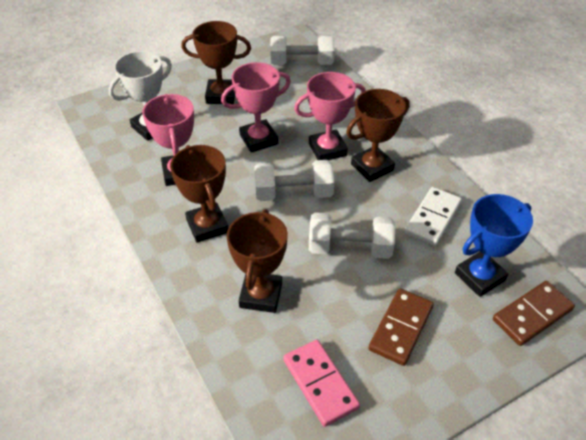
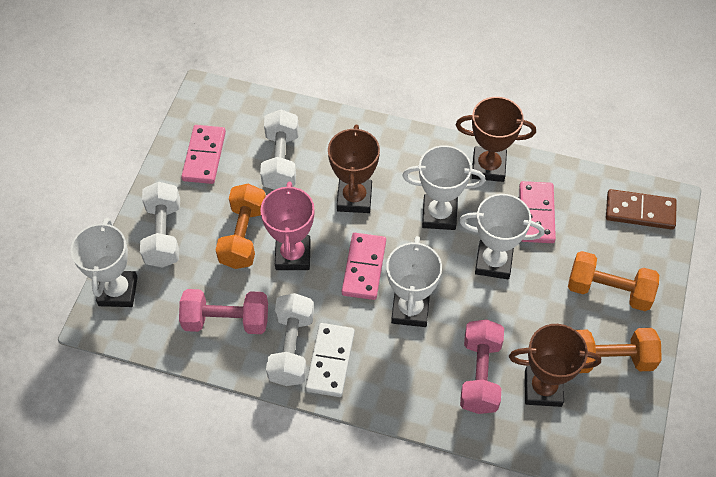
blue trophy: [455,194,533,297] = 1 -> none = 0
brown domino: [369,288,434,366] [493,281,575,346] = 2 -> [606,189,677,230] = 1
brown trophy: [170,145,228,243] [181,21,251,104] [227,209,288,313] [346,89,410,182] = 4 -> [328,125,380,213] [456,97,536,182] [509,324,601,407] = 3
orange dumbbell: none = 0 -> [216,184,266,269] [568,251,659,311] [576,328,662,373] = 3
pink domino: [283,340,360,427] = 1 -> [181,125,226,184] [342,233,386,300] [519,181,556,243] = 3
pink dumbbell: none = 0 -> [179,289,268,334] [460,319,504,414] = 2
pink trophy: [142,94,194,186] [221,62,291,153] [294,72,366,160] = 3 -> [260,181,314,270] = 1
white trophy: [108,51,172,141] = 1 -> [70,218,138,307] [386,236,442,327] [402,145,485,230] [459,194,544,279] = 4

